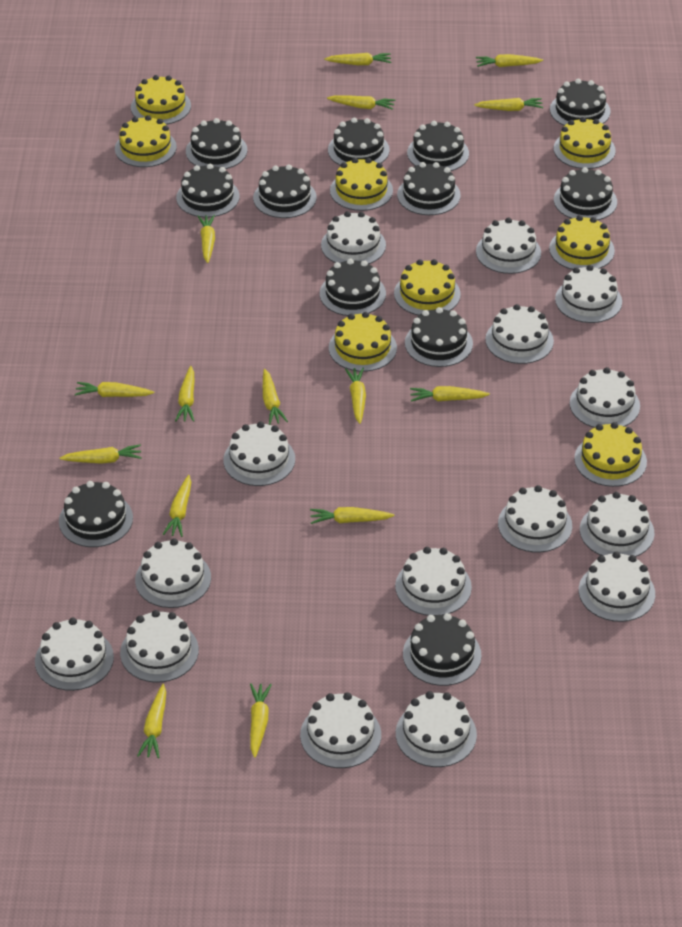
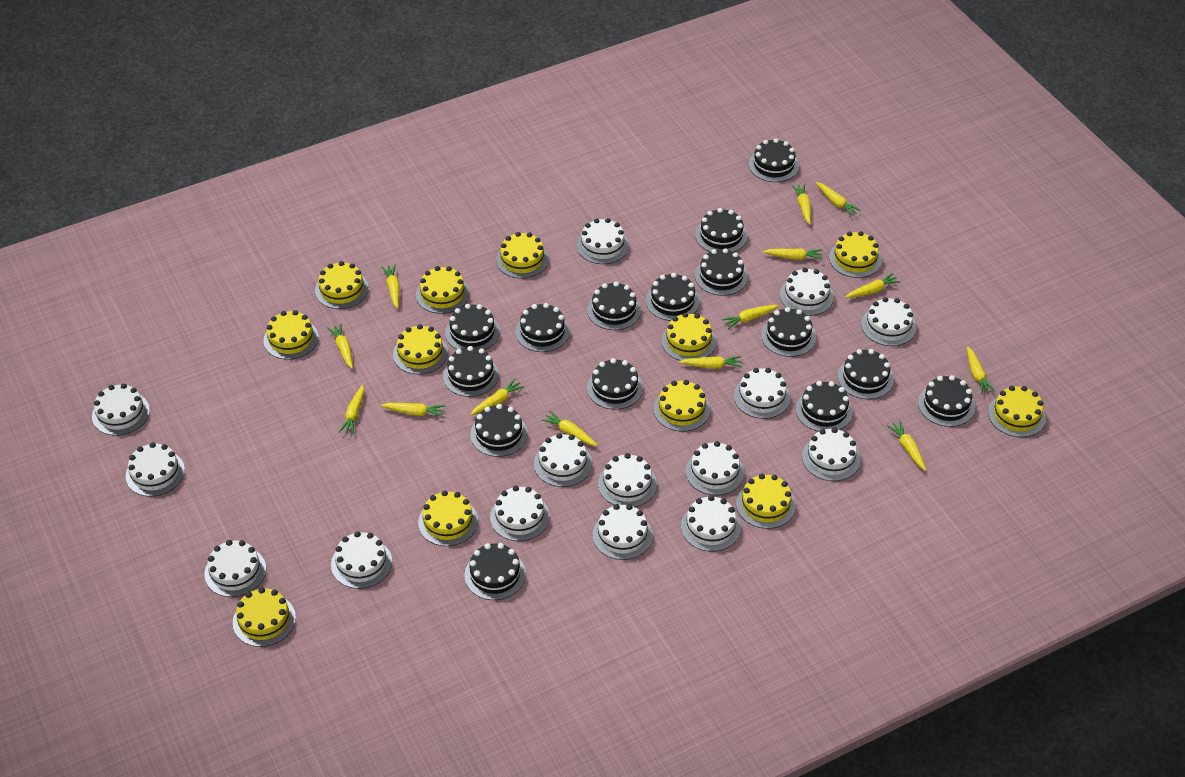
black cake: [59,481,133,547] [176,164,240,217] [186,118,247,169] [253,164,317,218] [320,259,386,316] [328,117,390,166] [397,162,461,215] [403,613,481,686] [405,307,473,367] [407,121,469,171] [550,79,611,126] [554,167,617,220] = 12 -> [443,346,499,397] [445,304,500,350] [465,543,526,600] [470,404,528,457] [515,303,570,352] [587,282,641,330] [587,358,643,410] [646,273,700,321] [695,208,747,252] [695,248,748,296] [749,138,799,182] [761,307,816,357] [796,381,853,432] [838,349,894,399] [918,375,975,427] = 15
yellow cake: [115,115,177,167] [131,75,191,125] [329,312,397,372] [330,158,393,211] [394,259,461,315] [549,215,615,270] [554,117,616,169] [574,422,647,487] = 8 -> [233,587,296,647] [263,310,319,360] [315,261,369,309] [393,324,448,375] [416,266,470,314] [418,490,478,546] [496,232,549,279] [653,380,710,432] [661,312,716,361] [736,474,796,529] [829,231,882,278] [988,386,1046,437] = 12
yellow carrot: [60,444,142,464] [75,382,154,397] [137,684,166,758] [163,475,191,537] [175,366,194,422] [197,215,215,263] [250,683,272,758] [263,369,288,425] [310,507,394,524] [324,53,391,65] [327,95,395,110] [345,368,366,424] [410,386,490,402] [474,98,543,111] [476,54,543,67] = 15 -> [327,323,353,369] [339,385,364,434] [381,403,446,417] [382,264,400,308] [470,378,525,415] [541,410,598,446] [679,356,742,369] [721,305,779,329] [763,248,823,260] [792,184,811,225] [816,182,861,217] [845,273,901,298] [887,421,926,471] [967,346,996,394] = 14

